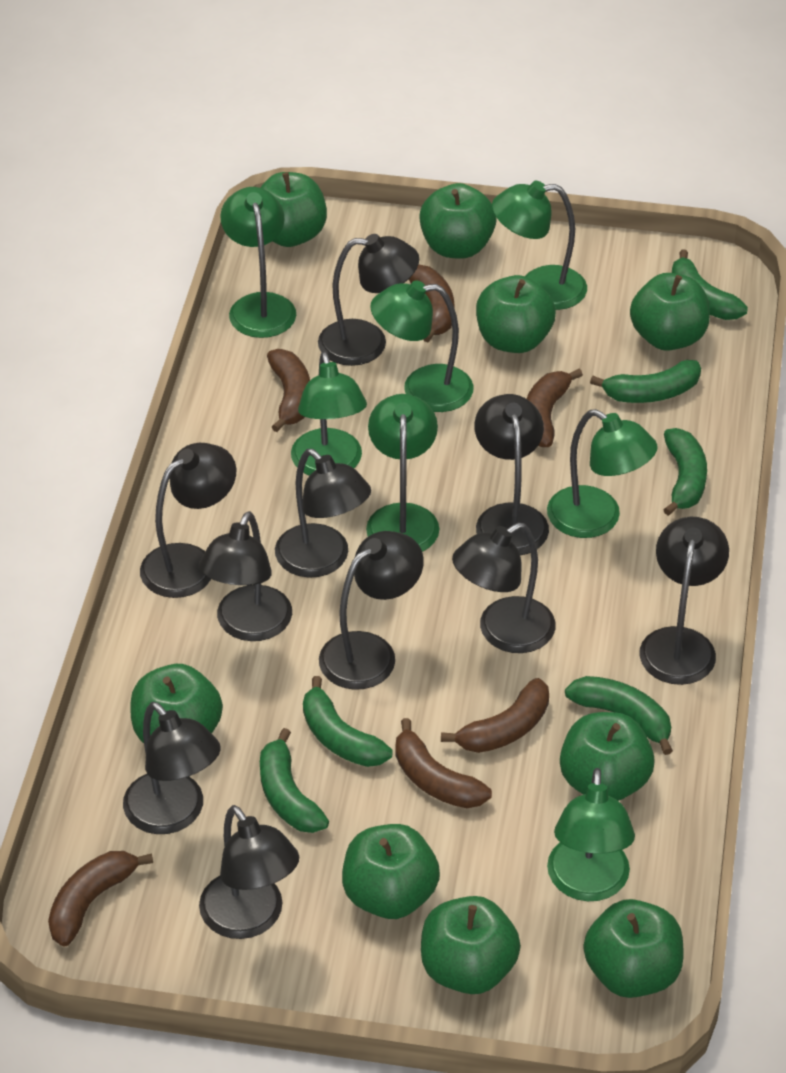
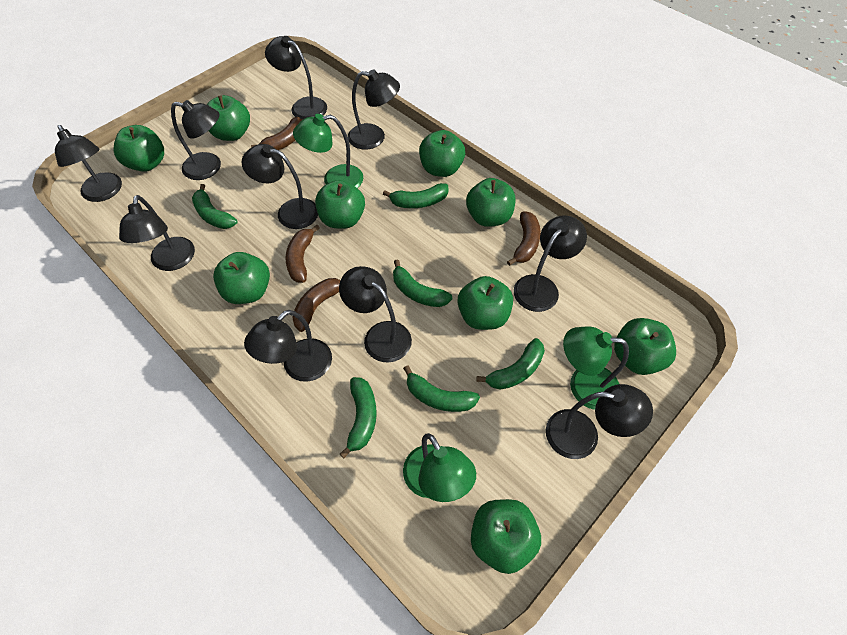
brown banana: [48,851,153,947] [267,349,310,432] [395,718,492,808] [409,265,454,342] [441,678,549,753] [526,369,583,447] = 6 -> [251,117,302,150] [286,225,320,283] [292,278,340,332] [507,211,541,266] = 4
green lamp: [220,187,296,338] [291,352,367,476] [366,394,439,552] [371,280,474,412] [492,181,587,310] [547,409,657,538] [547,768,635,901] = 7 -> [293,114,363,188] [403,433,476,502] [563,327,629,410] = 3

